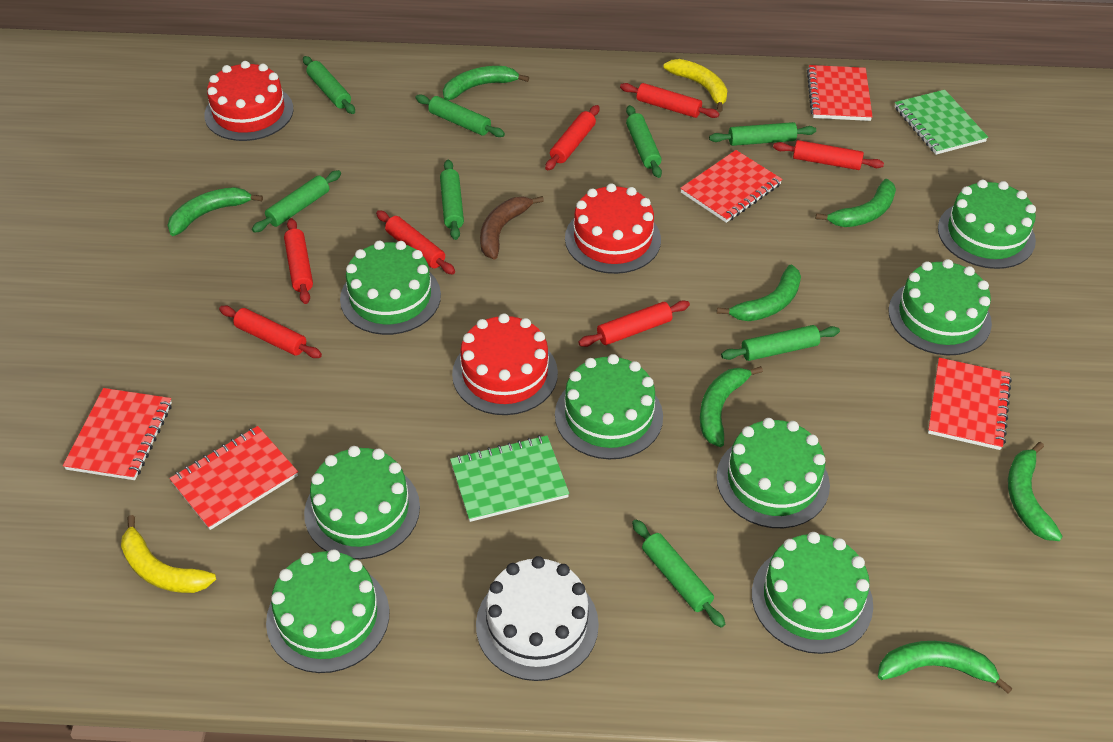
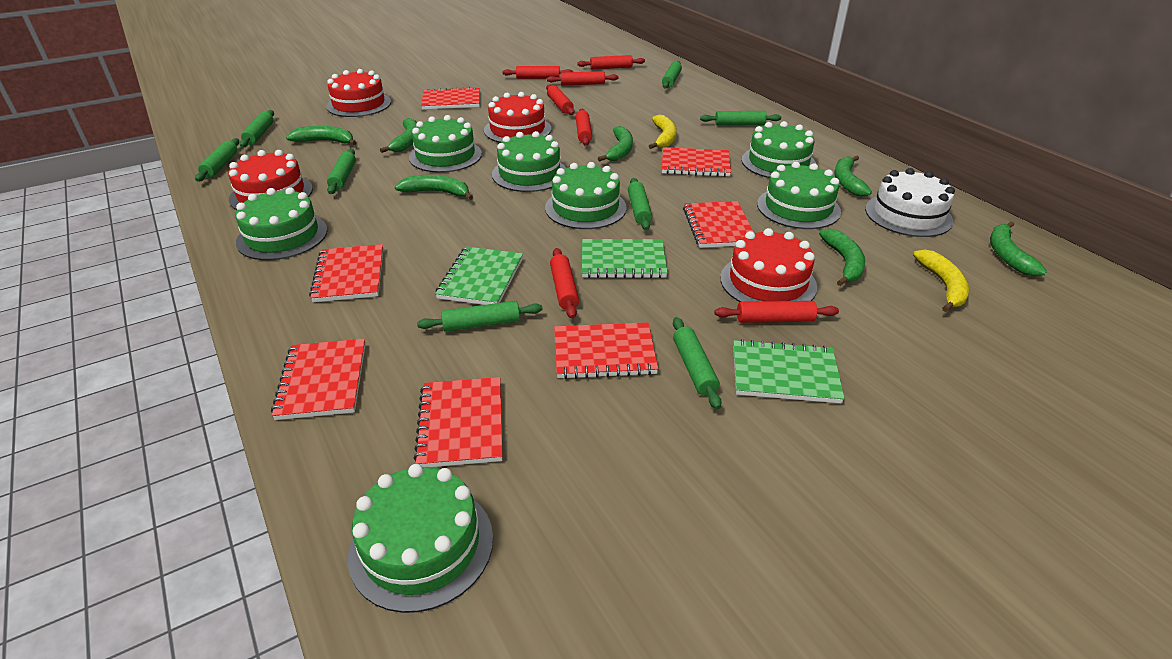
brown banana: [480,196,544,260] = 1 -> none = 0
green cake: [266,549,389,673] [304,446,420,559] [340,241,441,335] [555,354,663,459] [716,418,830,528] [752,532,873,654] [888,259,992,355] [938,180,1036,269] = 8 -> [236,187,328,260] [348,464,493,613] [409,115,482,173] [492,131,566,192] [545,162,627,229] [742,121,816,178] [757,162,841,229] = 7
green notebook: [450,435,569,522] [895,90,988,155] = 2 -> [435,246,523,305] [582,239,668,278] [733,339,845,403] = 3
red cake: [204,61,294,141] [452,313,558,415] [565,183,661,274] = 3 -> [228,150,313,210] [326,69,391,117] [484,92,551,143] [720,228,817,302] = 4
red notebook: [63,388,172,480] [169,426,298,530] [680,150,782,223] [807,65,873,121] [928,358,1012,450] = 5 -> [271,339,366,420] [309,244,383,302] [414,377,503,467] [421,86,480,110] [554,322,658,379] [662,147,731,177] [683,201,753,248] = 7

